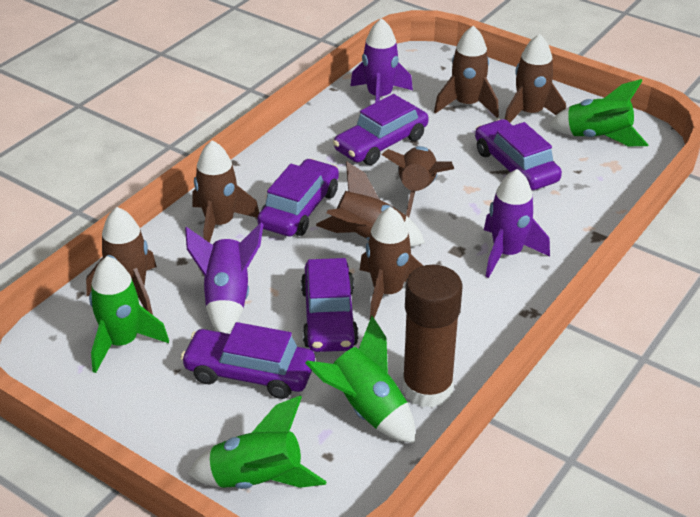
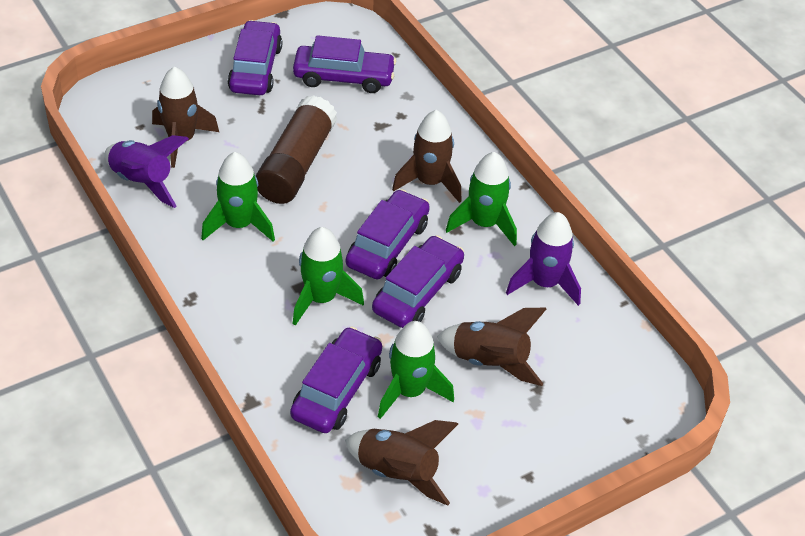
brown rocket: [86,207,157,315] [192,140,259,243] [316,161,425,247] [360,207,423,319] [382,146,454,218] [434,26,499,118] [505,34,566,123] = 7 -> [152,67,219,168] [345,420,458,506] [392,110,462,203] [437,308,546,386] = 4
purple rocket: [185,223,264,334] [350,18,413,103] [484,169,550,278] = 3 -> [105,135,189,208] [506,212,581,306] = 2

